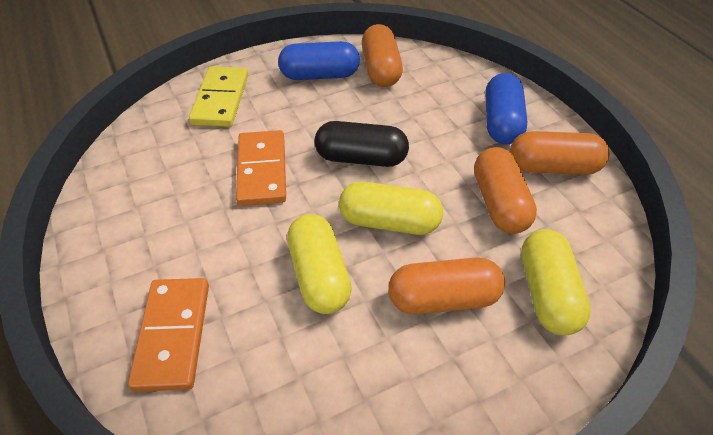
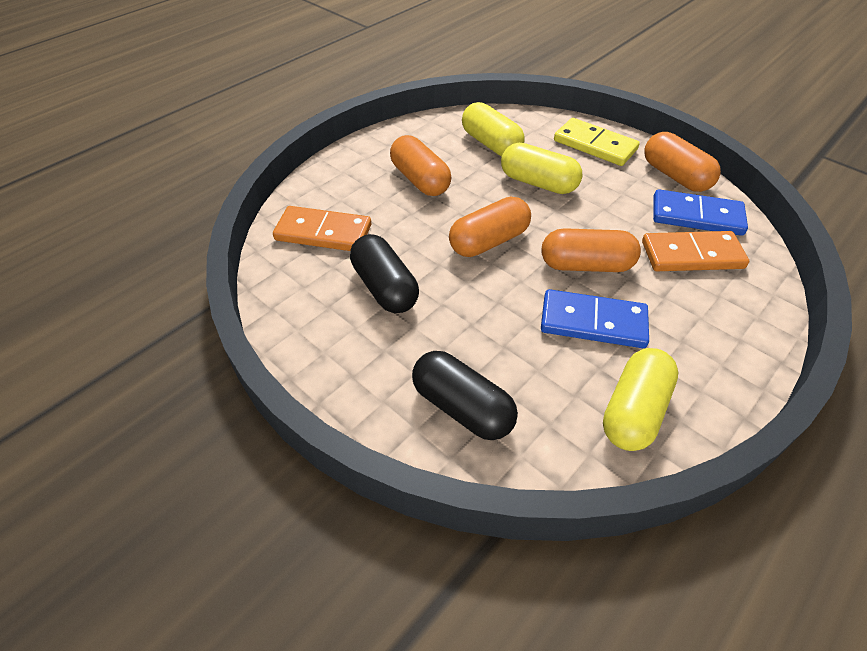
black capsule: [315,121,409,167] = 1 -> [350,234,419,313] [412,351,518,440] = 2
blue capsule: [278,41,360,80] [485,73,528,144] = 2 -> none = 0
blue domino: none = 0 -> [541,289,649,348] [653,189,748,236] = 2

